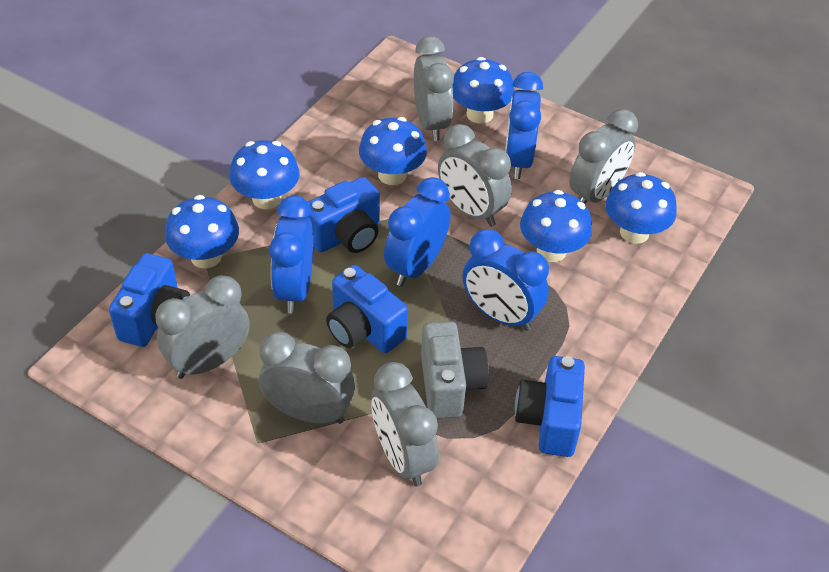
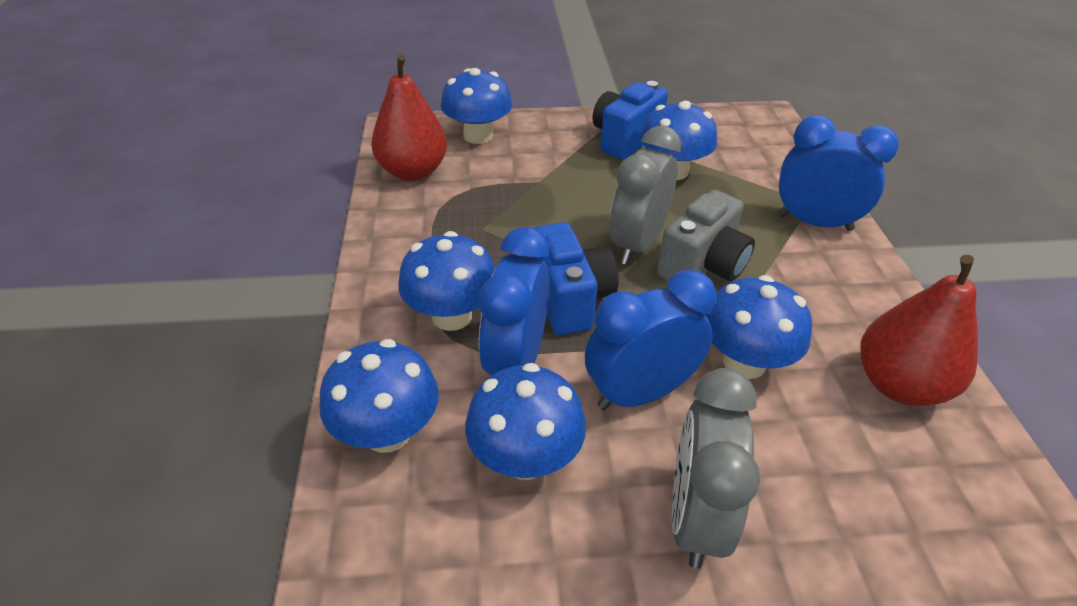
blue camera: [109,253,190,347] [307,177,380,253] [326,265,408,353] [515,356,585,457] = 4 -> [532,222,619,335] [593,81,668,160] = 2
blue clock: [269,196,313,313] [384,177,451,287] [463,229,549,331] [505,72,543,179] = 4 -> [479,227,550,375] [585,270,717,410] [778,115,899,231] = 3
grey clock: [156,275,250,379] [259,331,355,424] [371,362,439,486] [414,36,454,141] [438,124,512,227] [569,109,638,204] = 6 -> [609,126,681,265] [672,368,760,569] = 2
red pear: none = 0 -> [371,54,447,181] [860,255,978,406] = 2

